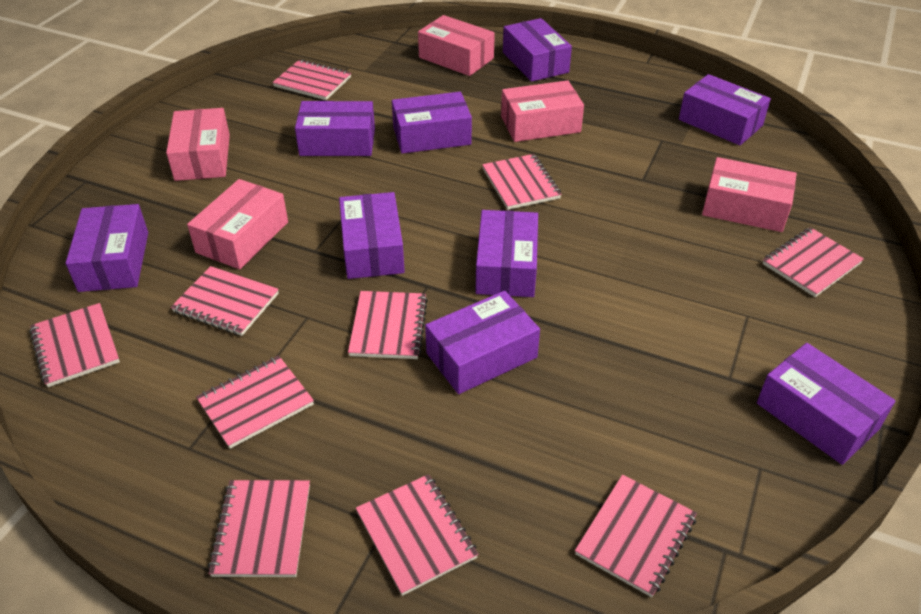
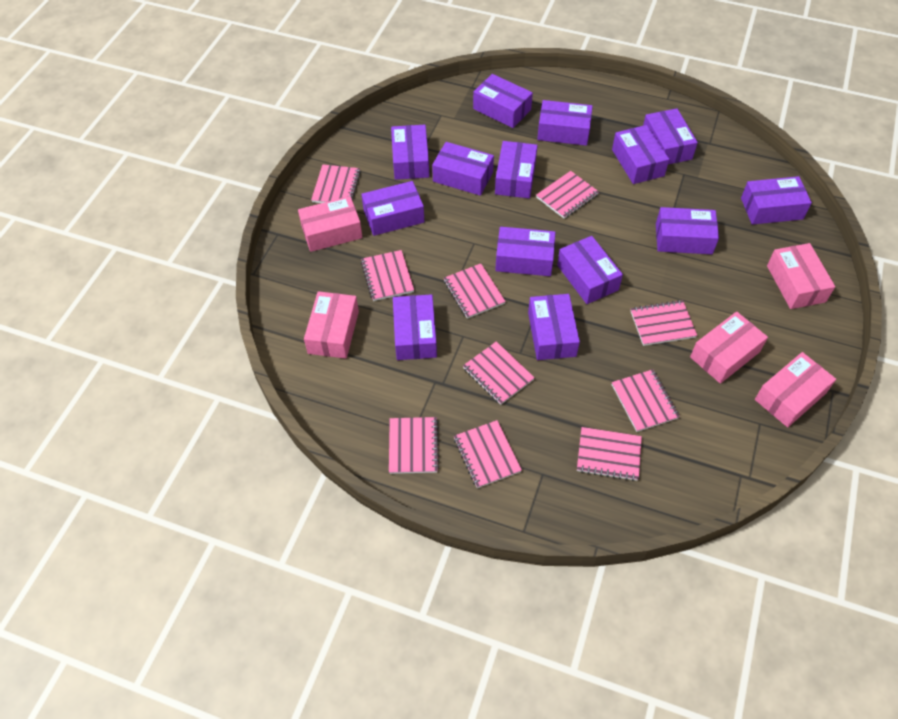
purple box: [66,204,148,292] [295,101,375,156] [339,192,405,279] [392,92,472,154] [425,291,540,394] [476,210,538,297] [503,18,572,82] [679,74,771,145] [757,343,895,465] = 9 -> [361,181,424,236] [391,125,429,180] [393,294,437,360] [432,142,494,196] [473,74,533,128] [495,141,538,198] [495,227,556,276] [528,294,580,360] [537,100,593,146] [557,236,623,304] [612,125,669,184] [643,108,698,164] [656,207,719,254] [741,176,812,225] = 14

